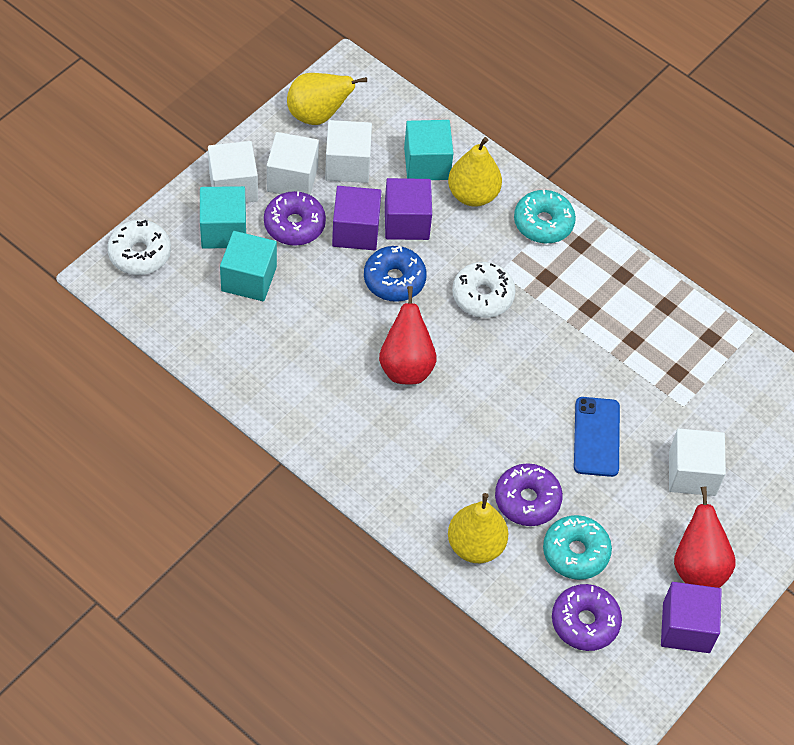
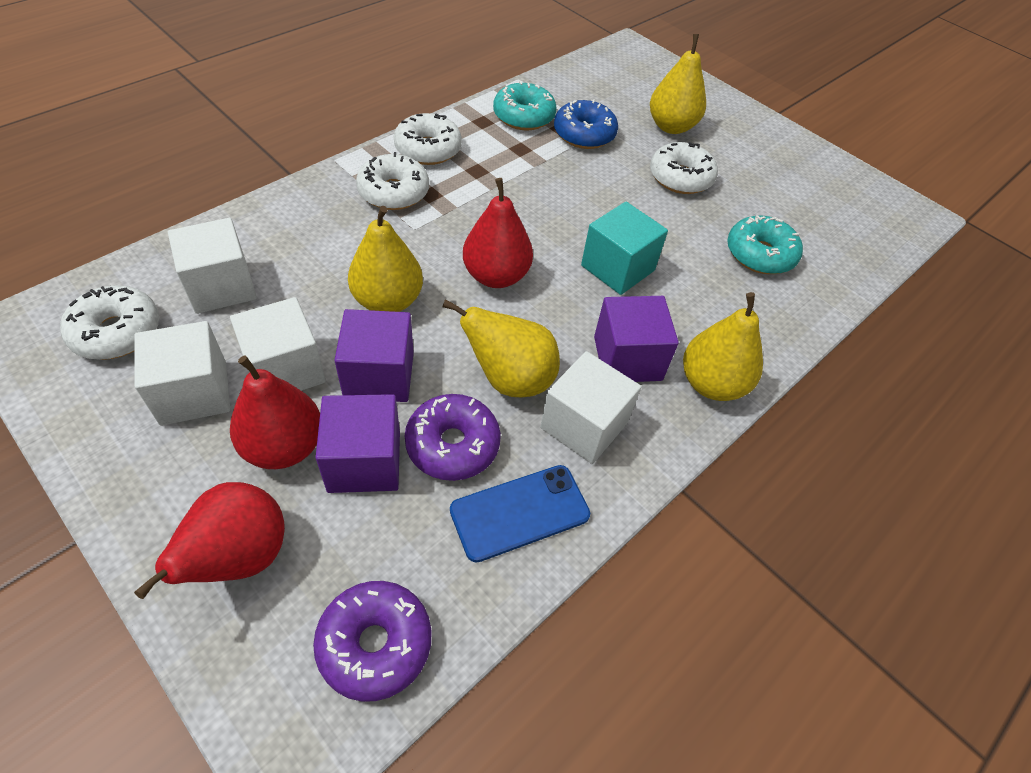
purple donut: [264,191,326,246] [495,463,563,526] [552,584,622,651] = 3 -> [313,581,432,702] [405,394,501,481] = 2
red pear: [379,286,436,385] [674,487,736,588] = 2 -> [134,482,285,599] [230,355,320,469] [463,178,533,288] = 3
turquoise cube: [200,186,246,249] [220,231,277,301] [404,120,453,180] = 3 -> [581,202,668,295] = 1
white donut: [107,220,171,275] [452,262,516,318] = 2 -> [60,285,159,360] [356,152,429,210] [394,113,462,165] [650,142,718,194] = 4
yellow pear: [287,73,367,125] [448,137,502,207] [448,493,508,563] = 3 -> [348,206,423,312] [442,299,560,397] [650,34,706,134] [683,292,763,401] = 4

